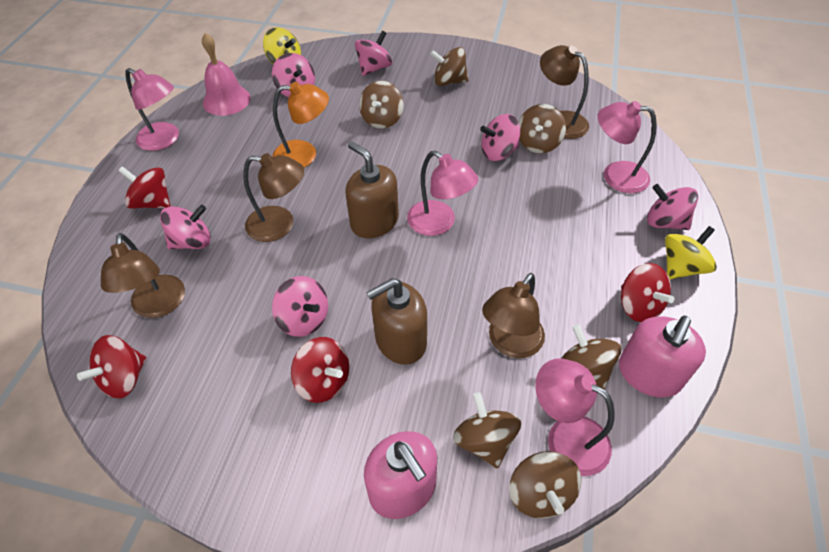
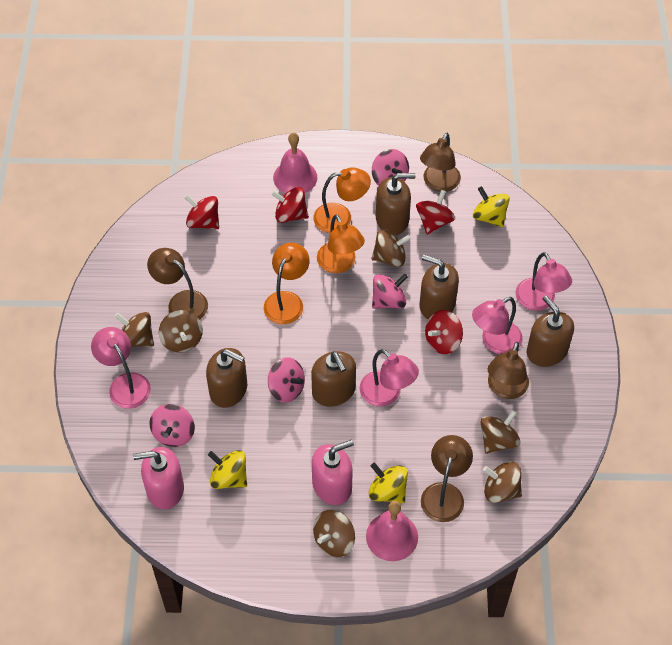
brown soap dispenser: [346,142,399,238] [366,278,427,365] = 2 -> [206,348,247,408] [311,351,356,406] [376,173,416,235] [420,255,459,319] [527,295,574,367] = 5
orange lamp: [273,82,329,168] = 1 -> [264,243,310,324] [313,167,371,233] [317,214,365,273] = 3
pink bell: [202,33,251,116] = 1 -> [273,133,317,193] [366,501,418,561] = 2
pink spinning top: [160,205,211,249] [272,53,315,97] [272,276,328,337] [355,31,393,76] [480,114,520,161] [647,184,698,230] = 6 -> [149,404,195,447] [268,357,305,403] [372,149,409,186] [372,274,408,309] = 4
yellow spinning top: [263,27,301,65] [665,226,717,279] = 2 -> [208,450,247,489] [368,463,408,503] [473,186,510,227] = 3

